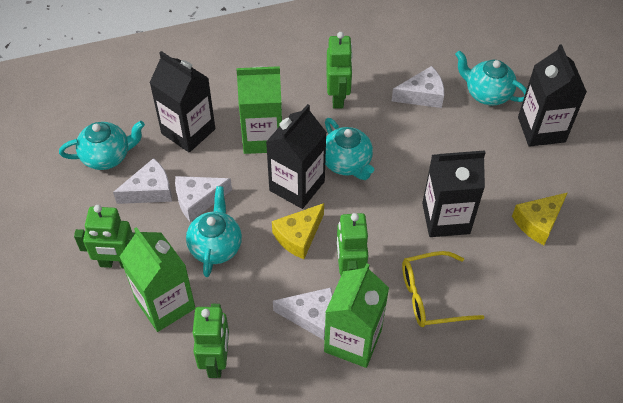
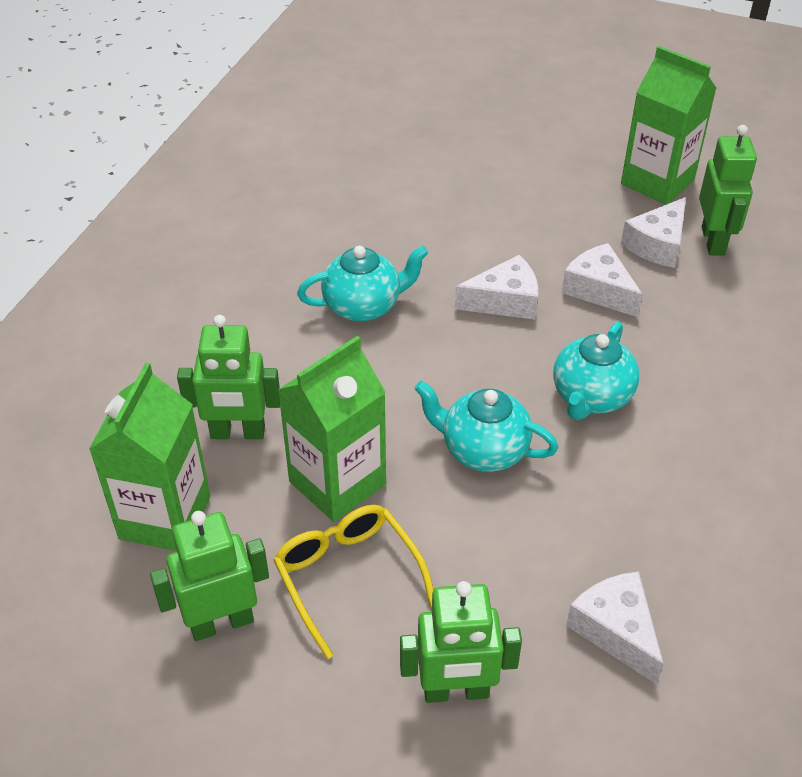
black carton: [150,51,215,153] [266,104,327,209] [422,150,486,237] [518,44,587,147] = 4 -> none = 0
turquoise teapot: [59,121,145,170] [186,186,242,277] [325,118,374,180] [455,51,527,106] = 4 -> [297,245,429,322] [414,380,559,472] [553,322,639,420] = 3
yellow cheese: [272,203,324,259] [512,192,568,245] = 2 -> none = 0

